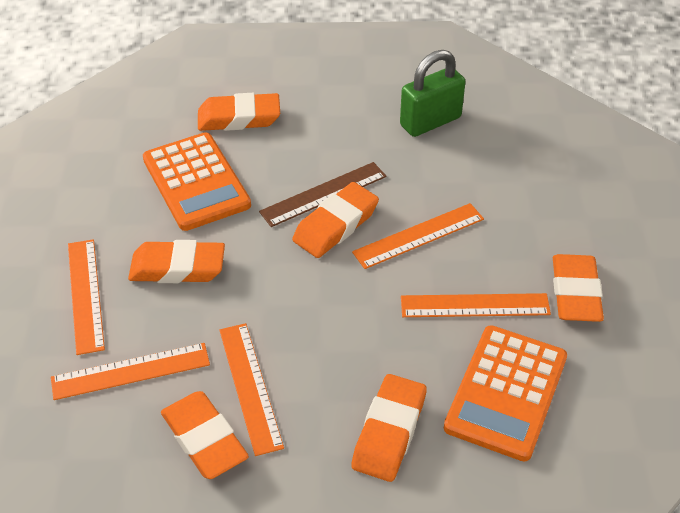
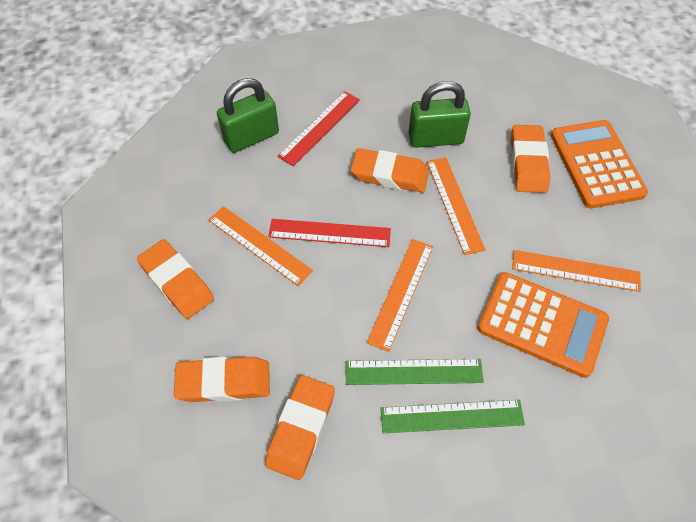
brown ruler: [259,162,386,227] = 1 -> none = 0
green padlock: [400,50,466,137] = 1 -> [217,78,279,153] [408,81,471,148] = 2
green ruler: none = 0 -> [345,359,484,385] [380,400,525,433] = 2
orange eraser: [128,240,225,283] [161,391,249,479] [198,93,280,131] [292,182,379,258] [351,374,427,482] [553,254,604,322] = 6 -> [137,239,214,319] [174,357,270,402] [265,375,335,480] [351,148,429,193] [511,125,550,193] = 5
orange ruler: [51,343,210,400] [68,239,105,355] [219,323,284,456] [352,203,484,269] [401,293,551,317] = 5 -> [209,206,313,286] [367,239,433,352] [427,157,486,255] [512,250,641,292] = 4
red ruler: none = 0 -> [268,219,391,247] [277,91,360,166] = 2

